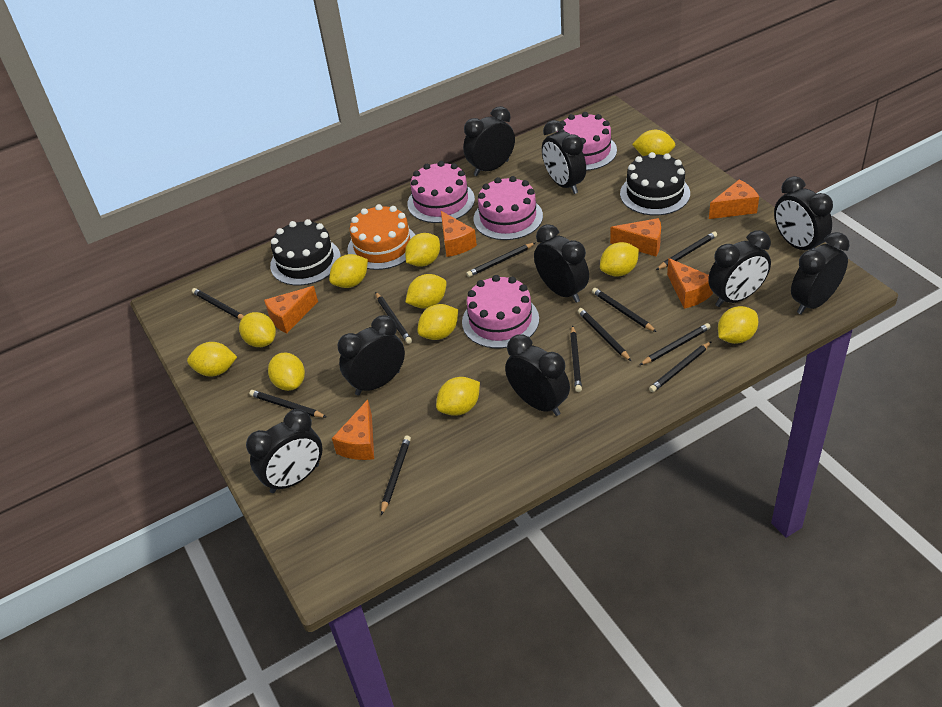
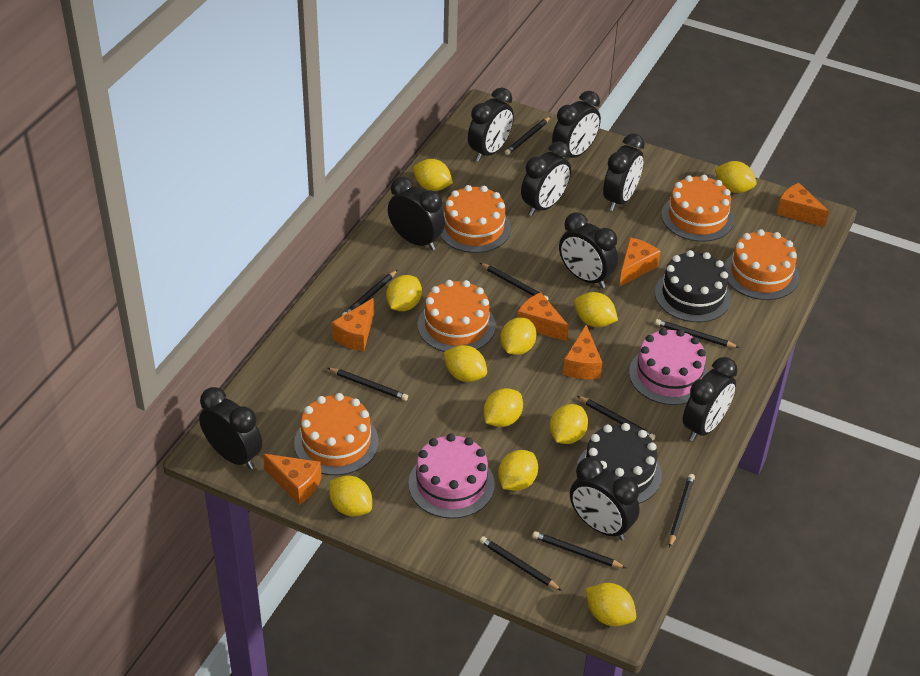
black pencil: [192,288,244,320] [249,390,326,418] [375,292,412,344] [381,435,411,515] [466,243,535,277] [570,325,582,392] [578,308,631,361] [592,288,657,332] [640,323,711,365] [649,341,712,392] [656,231,717,270] = 11 -> [328,368,408,401] [342,270,397,316] [480,263,549,300] [480,536,562,591] [505,116,551,155] [532,531,626,568] [577,396,656,441] [655,319,740,348] [669,474,695,548] = 9
orange cake: [347,204,415,270] = 1 -> [294,393,379,475] [418,280,496,352] [440,185,511,253] [661,175,734,242] [724,229,799,300] = 5
pink cake: [407,161,475,223] [462,275,539,348] [473,176,543,240] [557,112,617,171] = 4 -> [408,434,495,519] [629,328,708,405] = 2

